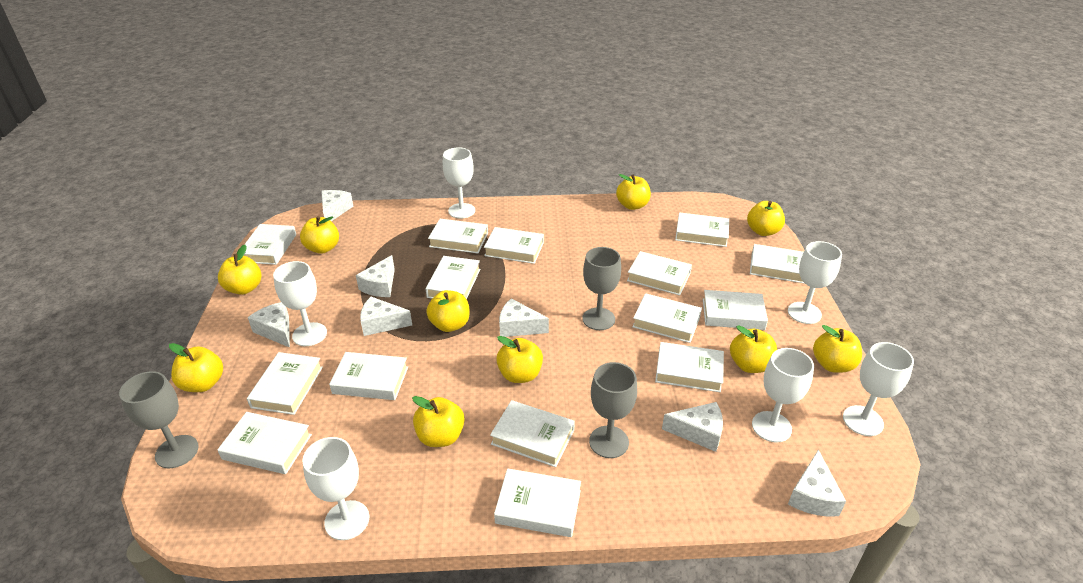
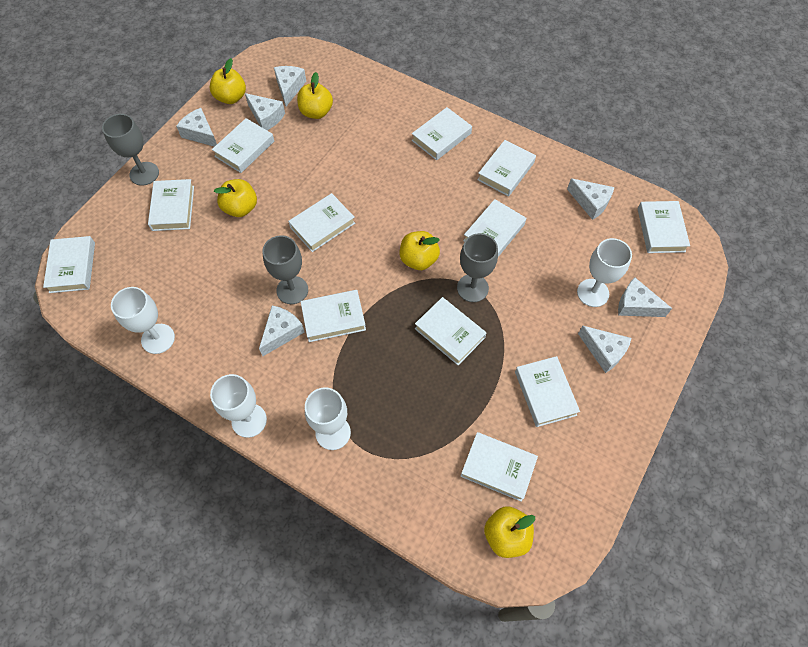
white book: [217,412,312,474] [244,224,296,265] [247,352,323,415] [329,352,408,400] [426,256,480,299] [428,219,488,253] [484,227,544,264] [490,400,575,467] [494,468,581,537] [627,251,692,295] [632,293,702,343] [655,342,724,392] [675,212,729,247] [703,290,768,330] [750,244,805,284] = 15 -> [43,236,95,293] [148,179,194,231] [212,118,274,173] [288,193,355,252] [301,290,366,342] [412,107,472,160] [415,297,486,365] [460,432,538,502] [463,199,526,257] [477,140,536,197] [515,356,580,427] [638,201,690,253] = 12
white goblet: [273,261,327,346] [302,437,369,540] [443,147,475,218] [752,348,814,442] [788,241,842,324] [843,342,914,436] = 6 -> [111,287,175,354] [210,374,267,438] [305,387,351,450] [577,238,632,307] = 4
yellow apple: [169,343,223,392] [218,245,261,295] [300,216,339,254] [412,396,465,447] [426,290,470,332] [496,336,543,383] [616,174,651,210] [730,325,777,373] [747,201,785,236] [813,325,862,373] = 10 -> [210,58,246,104] [214,179,257,217] [297,72,333,119] [399,231,440,270] [484,506,535,558] = 5

